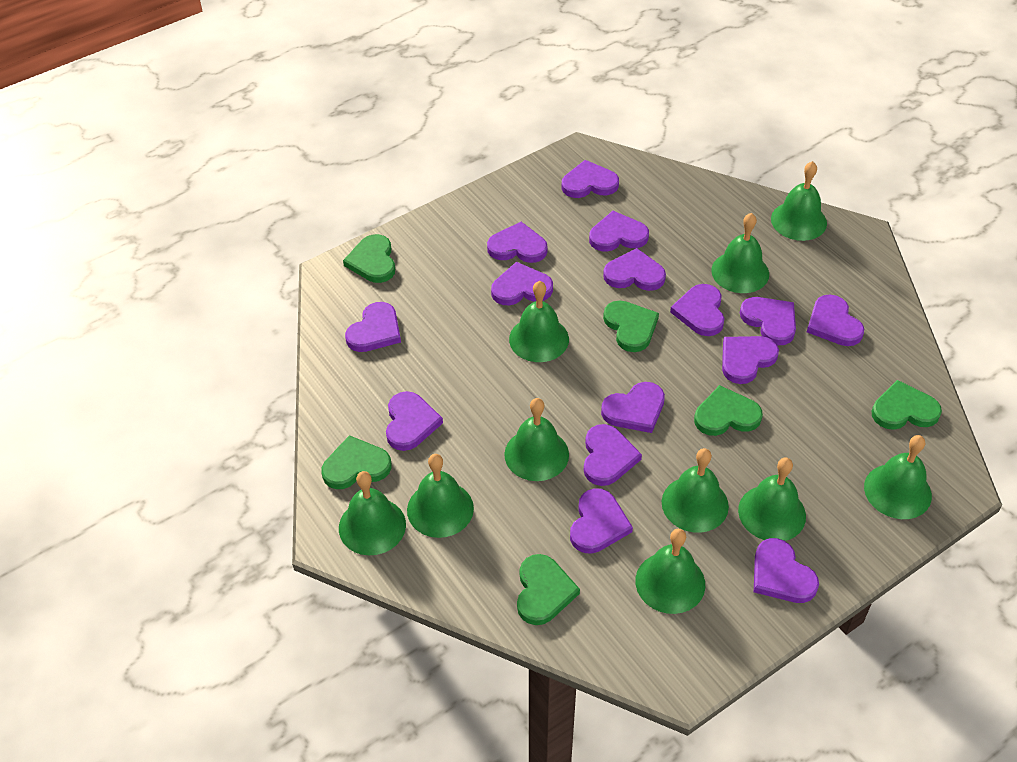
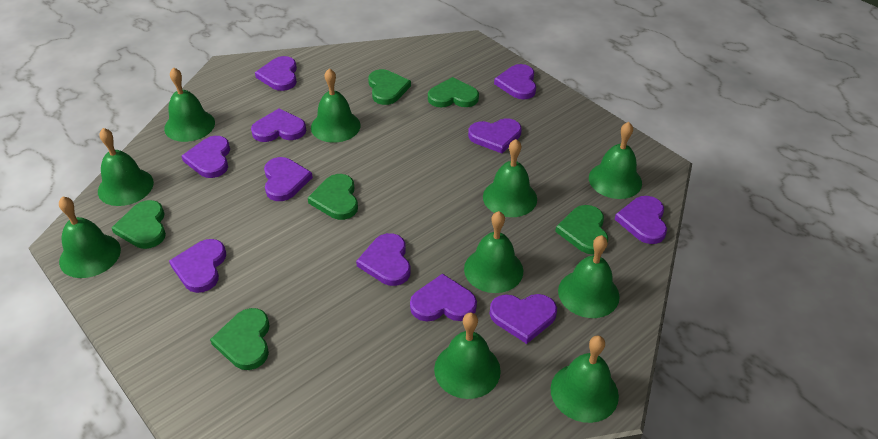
purple heart: [345,302,401,352] [386,391,443,451] [487,222,548,263] [491,262,553,305] [561,160,619,198] [570,488,633,554] [584,424,642,486] [589,211,649,252] [601,382,665,433] [603,248,666,291] [670,284,725,336] [722,336,779,384] [740,297,796,345] [754,538,819,603] [807,294,864,346] = 15 -> [169,239,226,293] [182,136,230,178] [251,108,306,142] [255,56,297,91] [264,157,313,201] [356,233,411,286] [410,274,477,322] [468,118,522,153] [490,294,557,344] [494,64,536,99] [614,196,667,244] = 11

